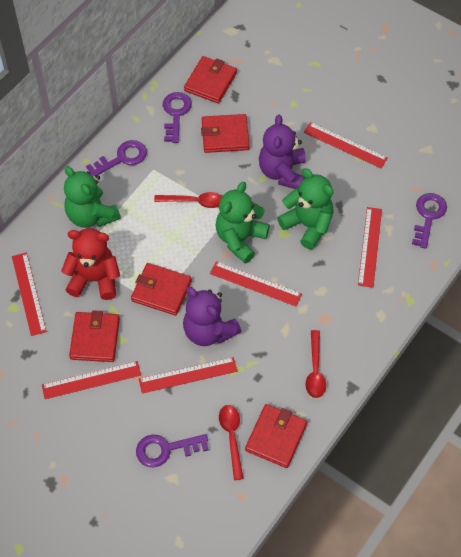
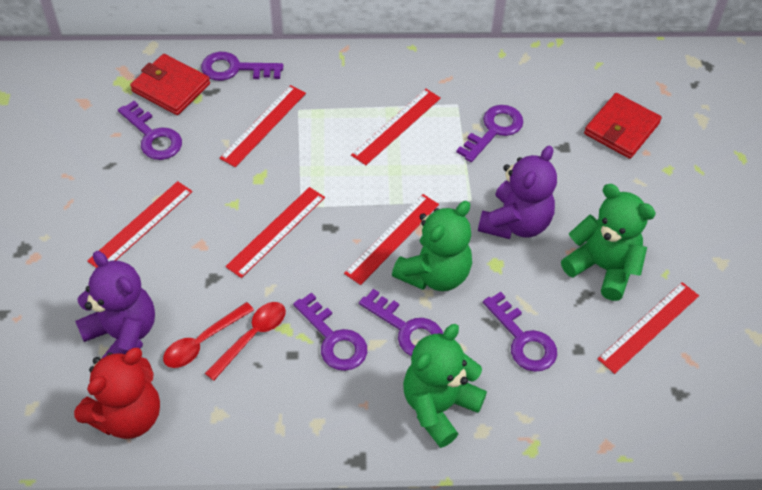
purple key: [86,140,147,176] [136,434,209,467] [163,92,192,143] [412,193,447,249] = 4 -> [118,101,182,160] [201,52,283,81] [293,293,367,371] [359,289,443,356] [456,105,523,162] [483,292,557,372] = 6
red spoon: [154,192,222,208] [219,405,244,480] [305,330,326,398] = 3 -> [163,302,254,368] [205,302,286,381] = 2
red wallet: [69,310,120,362] [131,263,192,316] [184,56,237,104] [201,114,250,153] [245,404,307,468] = 5 -> [130,54,210,115] [584,93,662,159] = 2

